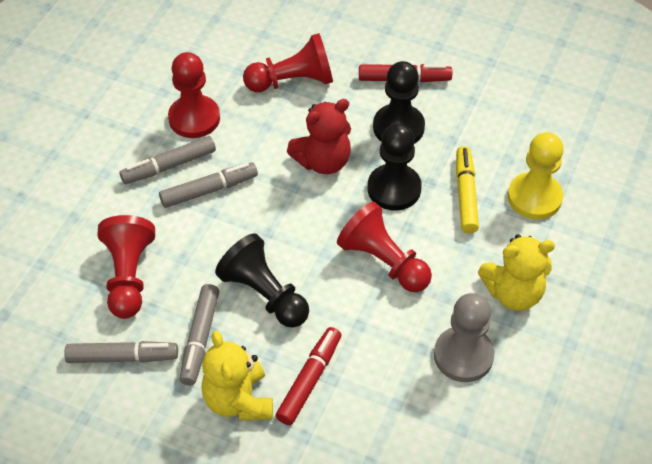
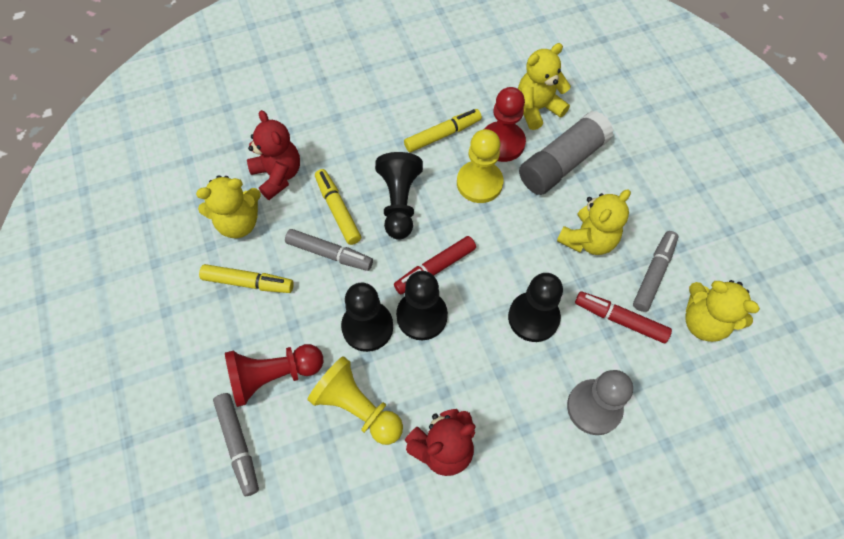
black pawn: [215,233,309,328] [368,123,422,211] [373,61,425,144] = 3 -> [341,283,393,352] [375,152,423,240] [396,271,448,340] [508,273,563,342] = 4
grey glue stick: none = 0 -> [519,111,614,195] = 1
grey marker: [64,341,178,363] [120,136,216,184] [159,163,258,208] [180,284,219,385] = 4 -> [213,393,259,496] [285,229,373,271] [633,231,678,312] = 3
red pawn: [97,215,155,319] [168,52,220,138] [243,33,333,92] [337,202,432,292] = 4 -> [225,344,324,407] [484,87,526,162] = 2
red teddy bear: [287,99,351,174] = 1 -> [247,110,300,200] [404,409,476,476] = 2
yellow marker: [456,146,479,233] = 1 -> [199,264,294,293] [315,169,361,245] [404,109,482,152] = 3
yellow pawn: [508,132,564,220] = 1 -> [307,356,403,445] [457,129,504,203] = 2
yellow teddy bear: [202,331,273,420] [478,234,555,311] = 2 -> [196,175,261,238] [518,43,571,130] [557,189,631,255] [686,280,760,342] = 4

